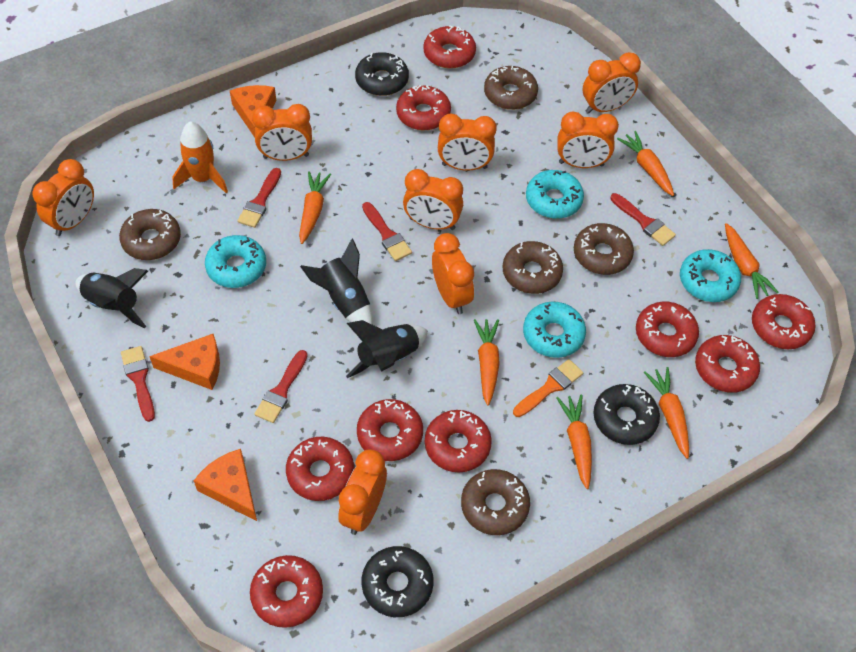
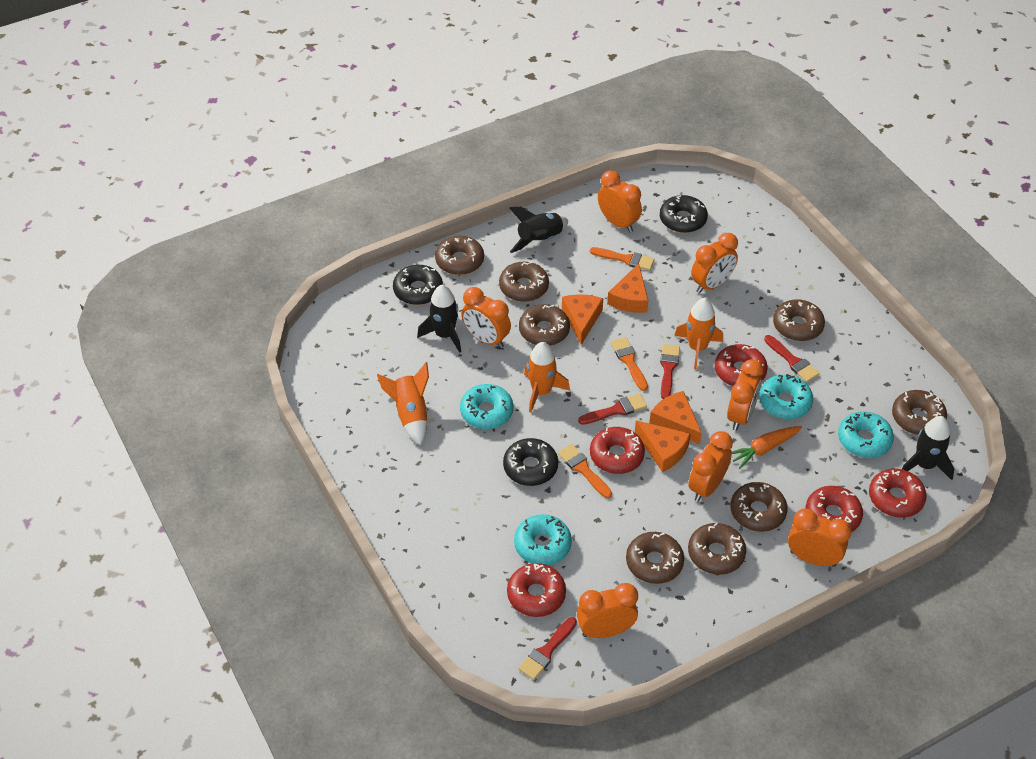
brown donut: [119,209,181,260] [461,469,530,535] [484,66,538,110] [503,241,563,294] [574,223,634,275] = 5 -> [435,236,484,275] [499,261,549,302] [519,304,570,346] [626,532,684,584] [688,522,746,575] [730,482,788,532] [773,300,825,341] [892,390,947,435] = 8
orange brush: [513,359,583,417] = 1 -> [558,444,612,498] [590,247,655,271] [611,337,648,391] = 3
orange carrot: [299,171,331,244] [474,319,500,406] [556,395,592,489] [617,131,674,196] [644,367,689,459] [725,223,778,299] = 6 -> [732,426,802,469] = 1
orange cheese: [149,334,220,390] [194,449,257,521] [230,85,276,137] = 3 -> [562,294,603,345] [607,263,648,313] [635,420,691,472] [649,391,702,445] = 4
orange clock: [33,159,94,236] [252,104,312,161] [338,450,387,535] [403,169,463,230] [432,233,474,314] [438,114,497,171] [557,112,619,168] [583,52,641,114] = 8 -> [461,287,511,348] [577,583,638,638] [598,170,642,232] [688,431,733,502] [691,233,738,294] [727,359,763,431] [788,508,852,567] = 7
orange rocket: [172,121,228,193] = 1 -> [377,362,429,445] [524,342,570,413] [674,298,723,369] = 3
red brush: [121,346,155,422] [237,168,281,228] [255,350,308,423] [362,202,412,261] [611,193,676,246] = 5 -> [518,617,577,680] [578,393,647,425] [660,344,680,399] [764,335,820,382] = 4
red donut: [250,555,323,628] [286,437,354,501] [357,399,423,461] [396,85,451,130] [423,25,476,69] [425,410,492,473] [636,302,699,357] [695,335,760,393] [752,294,816,349] = 9 -> [507,563,566,617] [590,427,645,474] [715,344,768,386] [805,486,863,532] [869,469,927,518] = 5

